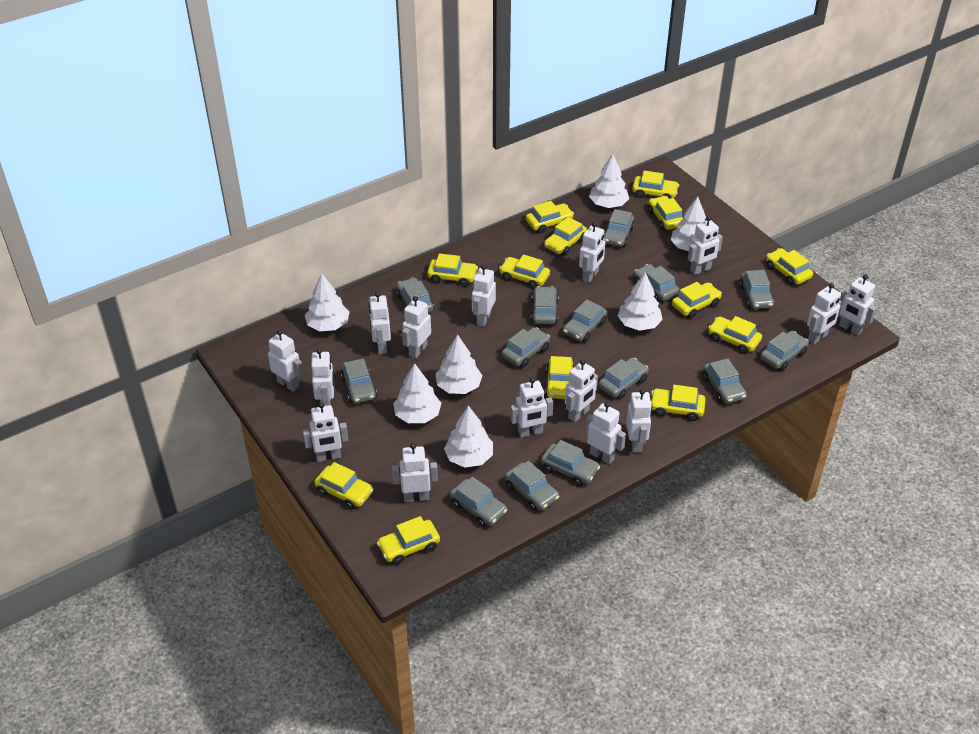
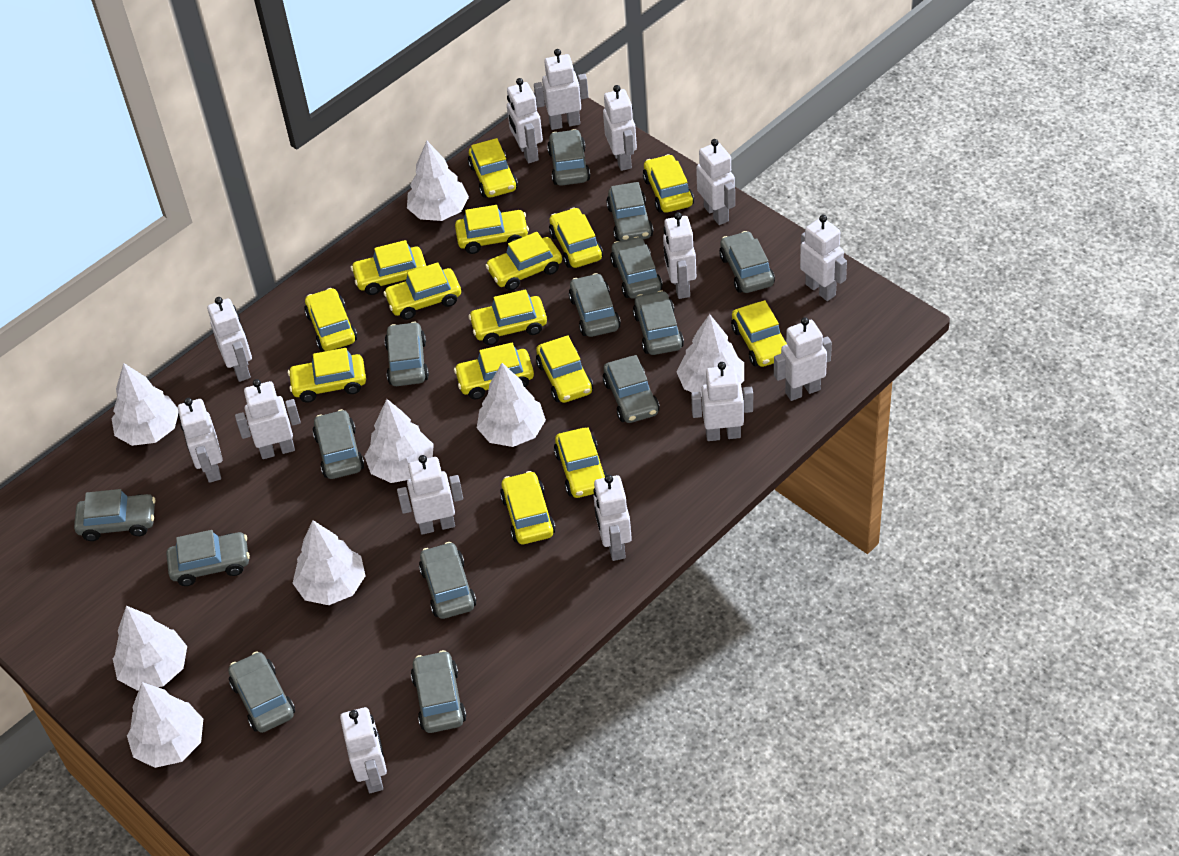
white robot: [268,330,303,392] [303,402,348,462] [311,348,334,406] [369,292,391,354] [392,443,438,502] [402,296,431,359] [472,265,496,327] [511,378,553,438] [565,359,598,422] [579,222,605,283] [585,402,626,464] [626,389,652,453] [688,216,723,275] [807,283,842,344] [839,274,877,336] = 15 -> [178,398,222,483] [207,297,252,382] [235,379,301,459] [340,707,387,793] [397,455,463,535] [507,78,543,163] [534,49,588,130] [593,475,632,561] [603,85,637,171] [663,212,696,299] [691,362,753,441] [696,139,735,225] [774,317,832,401] [800,215,847,301] = 14
white tree: [305,274,349,331] [393,363,441,423] [436,334,483,394] [444,405,493,468] [589,154,629,208] [618,272,663,331] [671,197,706,251] = 7 -> [111,363,179,446] [113,606,187,691] [127,682,203,768] [293,520,366,605] [364,399,434,483] [407,141,469,221] [477,363,546,447] [677,314,744,397] = 8
yellow car: [314,462,373,509] [377,516,440,565] [427,253,478,287] [499,254,550,289] [526,201,574,233] [544,217,587,256] [545,356,574,399] [632,171,679,199] [648,196,684,230] [651,385,706,421] [672,282,722,318] [708,316,762,354] [766,248,813,285] = 13 -> [288,348,366,403] [304,288,357,351] [351,240,426,295] [383,262,461,320] [454,343,534,399] [455,205,529,254] [468,138,518,198] [468,290,547,345] [485,232,562,291] [500,471,556,544] [536,335,593,403] [549,207,603,268] [554,427,607,498] [643,154,694,213] [731,300,787,367] = 15

